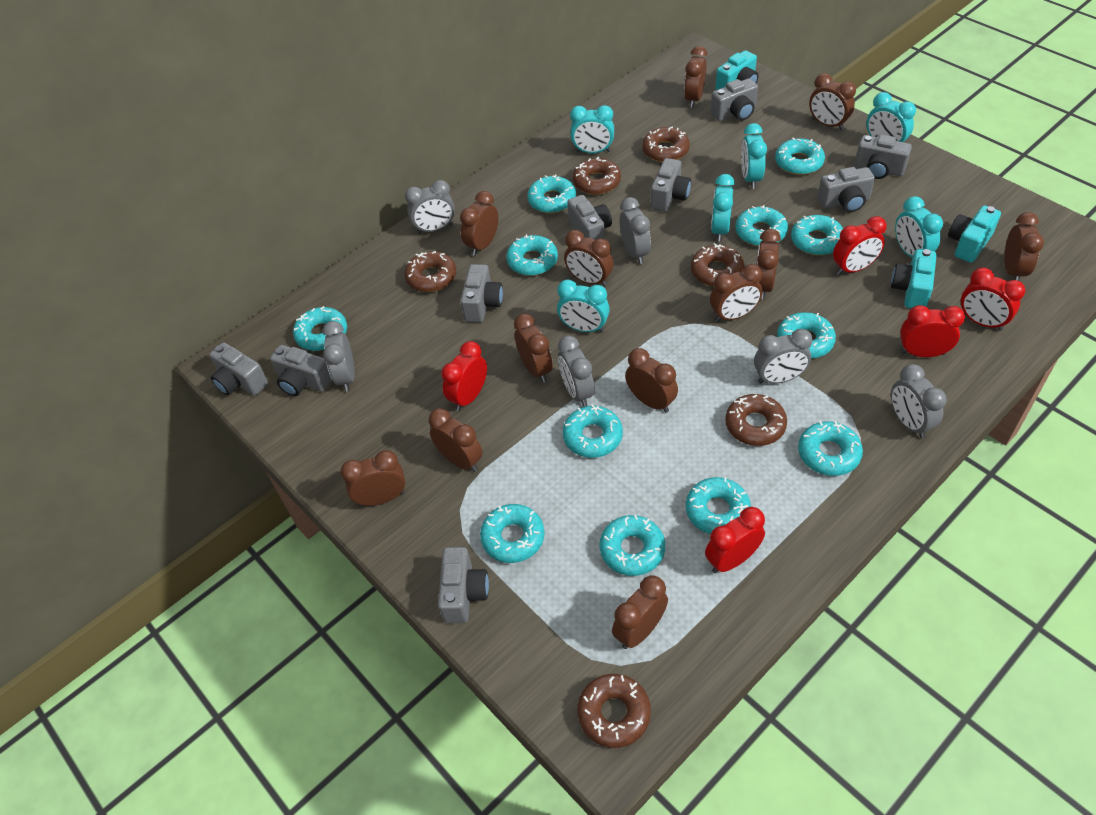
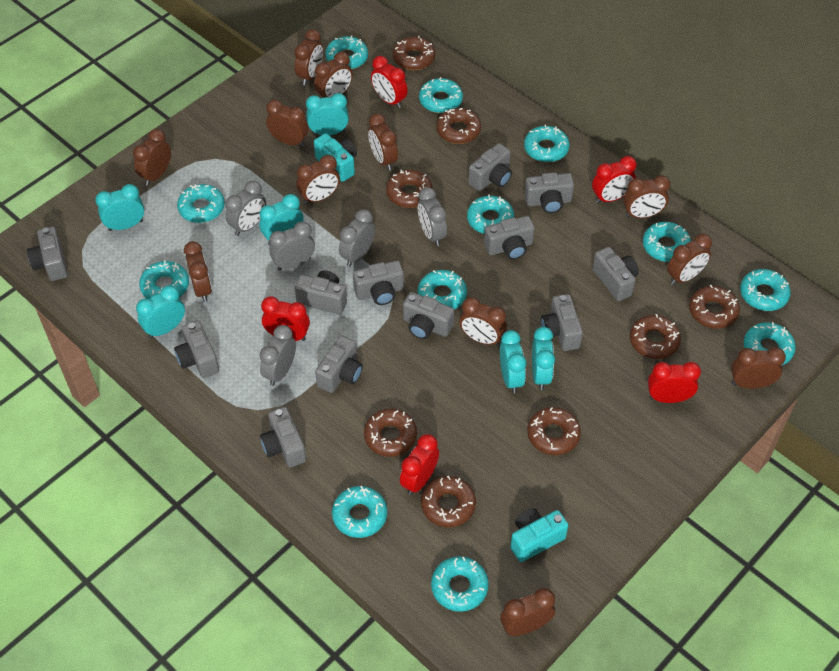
brown donut: [404,251,456,292] [573,157,621,195] [577,674,651,748] [642,127,690,162] [691,243,745,286] [725,394,787,446] = 6 -> [364,408,417,457] [386,170,433,208] [393,36,435,70] [421,476,476,527] [436,108,481,144] [527,407,581,455] [630,314,681,359] [689,285,740,329] = 8
grey camera: [209,342,268,395] [270,345,332,396] [438,547,489,623] [460,264,503,323] [567,195,612,240] [651,158,691,212] [710,78,758,121] [817,167,875,212] [854,135,912,179] = 9 -> [27,227,68,281] [174,321,219,378] [260,407,306,468] [295,270,347,315] [315,335,363,393] [353,261,404,305] [403,292,454,339] [468,143,512,191] [484,216,535,260] [524,172,574,213] [541,294,583,351] [592,247,639,301] = 12
grey clock: [323,321,355,392] [405,180,455,234] [558,336,595,407] [619,197,651,264] [754,329,813,384] [891,364,947,438] = 6 -> [225,180,266,236] [260,325,296,386] [269,221,315,271] [339,209,375,267] [418,187,447,246] = 5
turquoise camera: [715,50,758,90] [891,249,937,308] [948,205,1001,263] = 3 -> [314,133,357,182] [510,508,568,562] = 2

